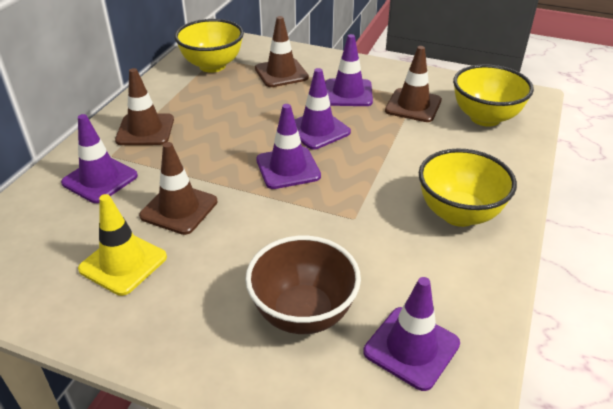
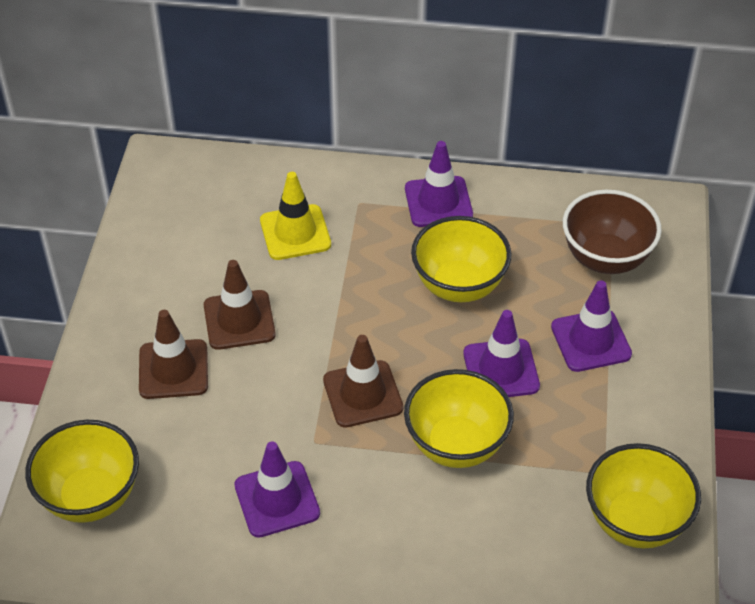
brown traffic cone: [115,68,174,145] [139,142,218,235] [255,16,309,87] [385,46,442,122] = 4 -> [139,310,208,399] [204,260,276,350] [323,335,403,428] = 3
purple traffic cone: [61,114,138,203] [256,104,321,189] [295,68,351,150] [325,34,373,106] [363,277,460,391] = 5 -> [234,441,320,538] [405,141,473,227] [463,310,540,397] [551,281,632,372] = 4
yellow bowl: [174,19,244,73] [419,148,517,227] [453,64,534,127] = 3 -> [25,420,139,523] [404,369,514,468] [411,216,511,302] [586,443,701,548] = 4

